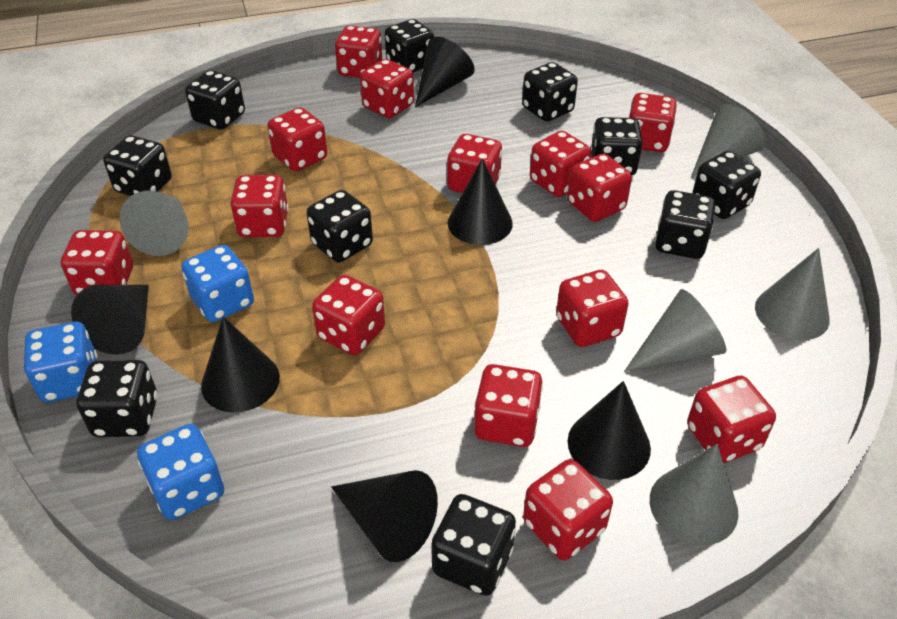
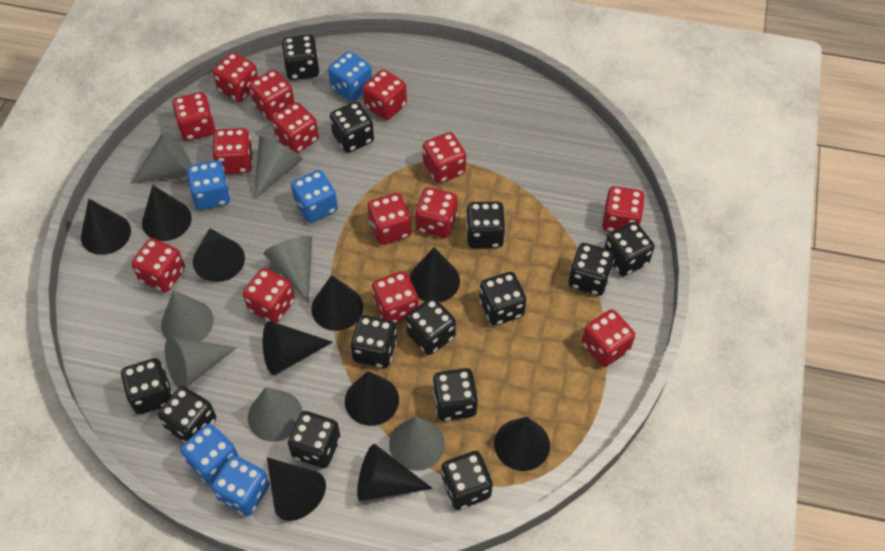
black cone: [71,285,149,355] [201,316,280,412] [331,470,438,562] [415,37,475,107] [448,158,513,245] [568,381,651,480] = 6 -> [81,199,131,255] [142,185,192,241] [193,228,245,282] [263,321,333,375] [267,457,326,521] [311,275,363,331] [345,371,399,426] [357,444,433,501] [410,247,460,302] [494,417,550,471] = 10
black dice: [77,360,158,437] [103,135,172,196] [185,70,245,130] [307,190,373,263] [385,19,434,72] [431,494,516,596] [522,62,578,122] [591,117,643,175] [655,190,715,259] [692,151,761,219] = 10 -> [121,358,173,414] [158,386,216,443] [282,35,319,80] [288,411,340,468] [330,102,374,153] [350,315,397,368] [406,297,456,355] [433,368,478,421] [441,451,493,510] [466,201,505,248] [479,272,526,326] [568,243,615,296] [604,222,654,276] = 13
blue dice: [24,322,98,402] [137,424,224,520] [181,245,254,322] = 3 -> [180,424,239,485] [187,160,231,210] [211,455,270,516] [291,170,338,223] [328,51,372,102] = 5
grey cone: [120,191,189,256] [624,289,726,372] [650,444,738,546] [691,104,766,177] [755,248,830,340] = 5 -> [131,131,192,184] [161,290,214,341] [165,337,237,388] [248,387,303,442] [254,136,303,200] [263,236,312,304] [389,416,445,471] = 7

